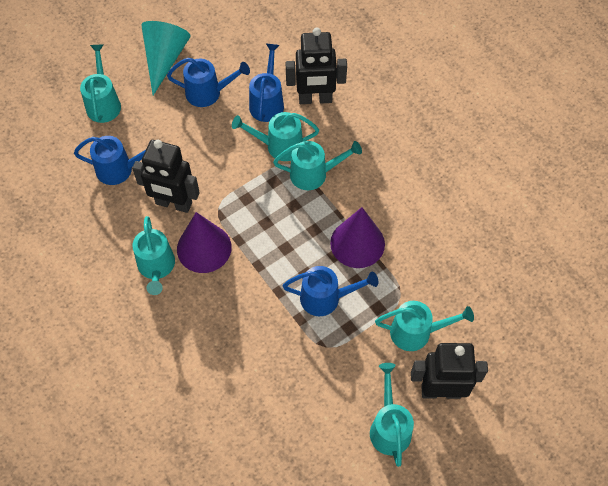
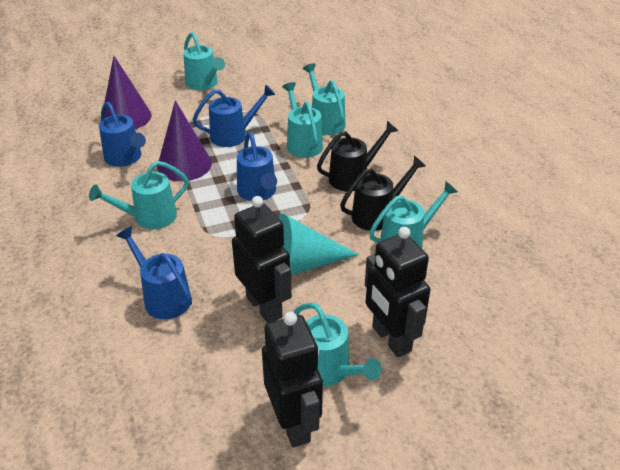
black watering can: none = 0 -> [317,121,398,191] [340,156,426,231] = 2

